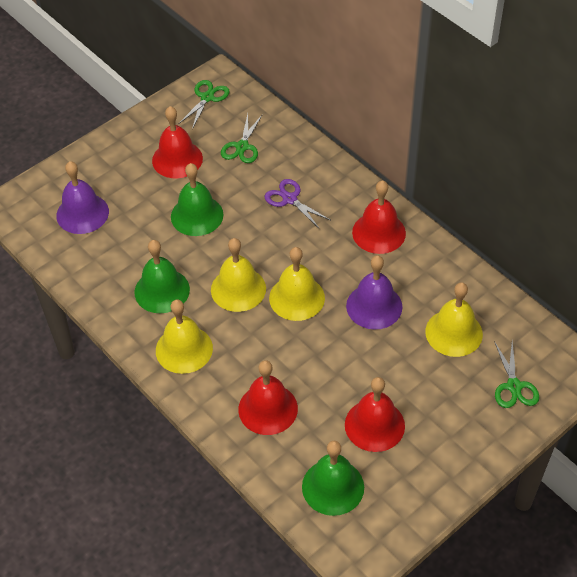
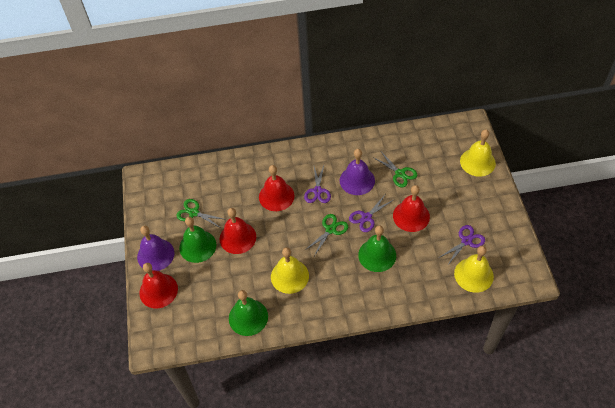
purple scissors: [265,179,330,228] = 1 -> [304,166,331,203] [349,195,393,232] [440,225,485,266] = 3
yellow bell: [156,300,213,374] [211,238,266,312] [269,247,325,321] [425,282,483,357] = 4 -> [271,247,309,294] [454,246,494,293] [460,129,496,177] = 3

